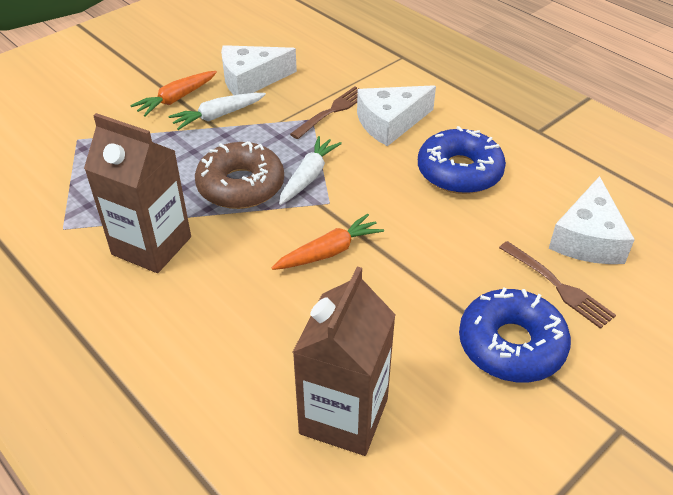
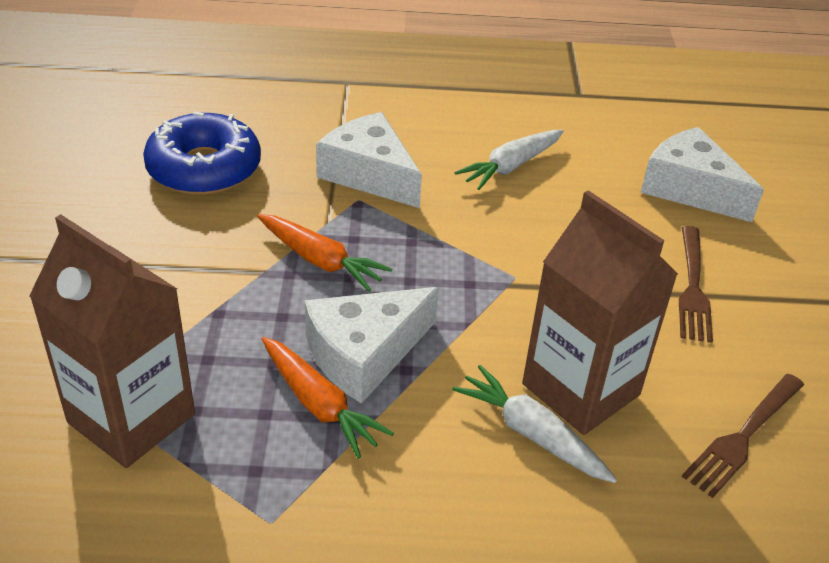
blue donut: [418,126,506,194] [459,288,571,382] = 2 -> [143,111,261,195] = 1
brown donut: [195,141,284,209] = 1 -> none = 0

